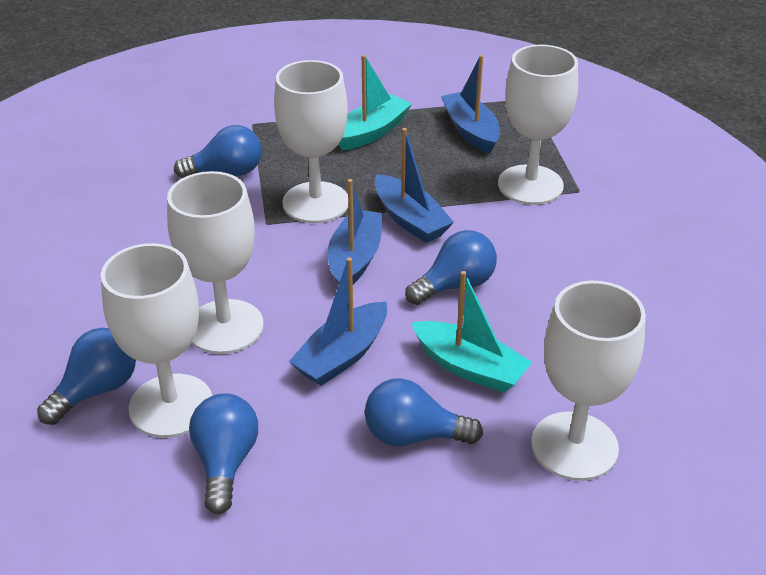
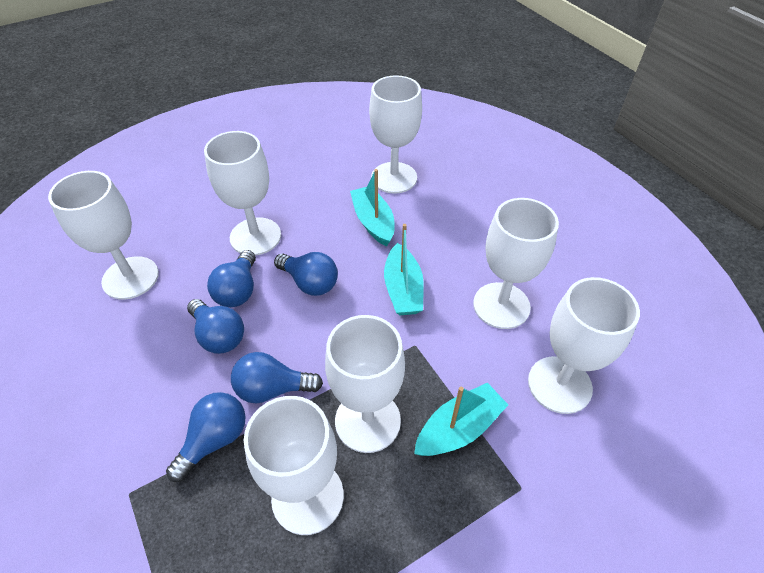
blue boat: [289,257,387,386] [328,179,383,285] [374,128,454,243] [441,55,500,154] = 4 -> none = 0
turquoise boat: [338,55,412,150] [412,271,532,393] = 2 -> [350,169,395,247] [384,224,424,315] [414,383,508,456] = 3
white goblet: [101,243,212,438] [167,171,264,354] [274,60,348,223] [498,45,578,205] [531,281,646,481] = 5 -> [48,171,159,300] [204,131,281,256] [244,396,344,535] [325,315,405,453] [369,75,422,194] [473,198,559,329] [528,277,640,414] = 7

